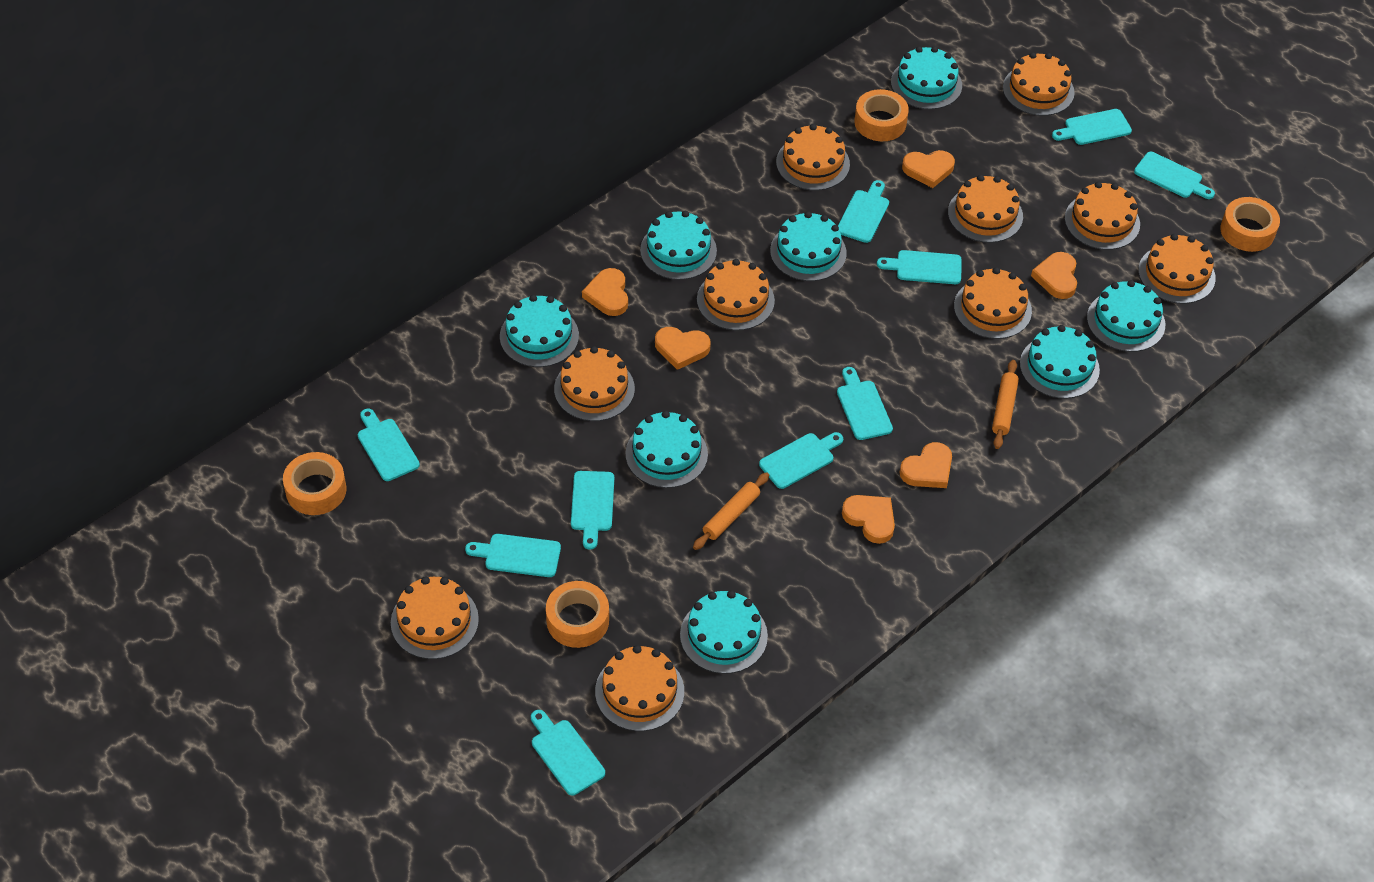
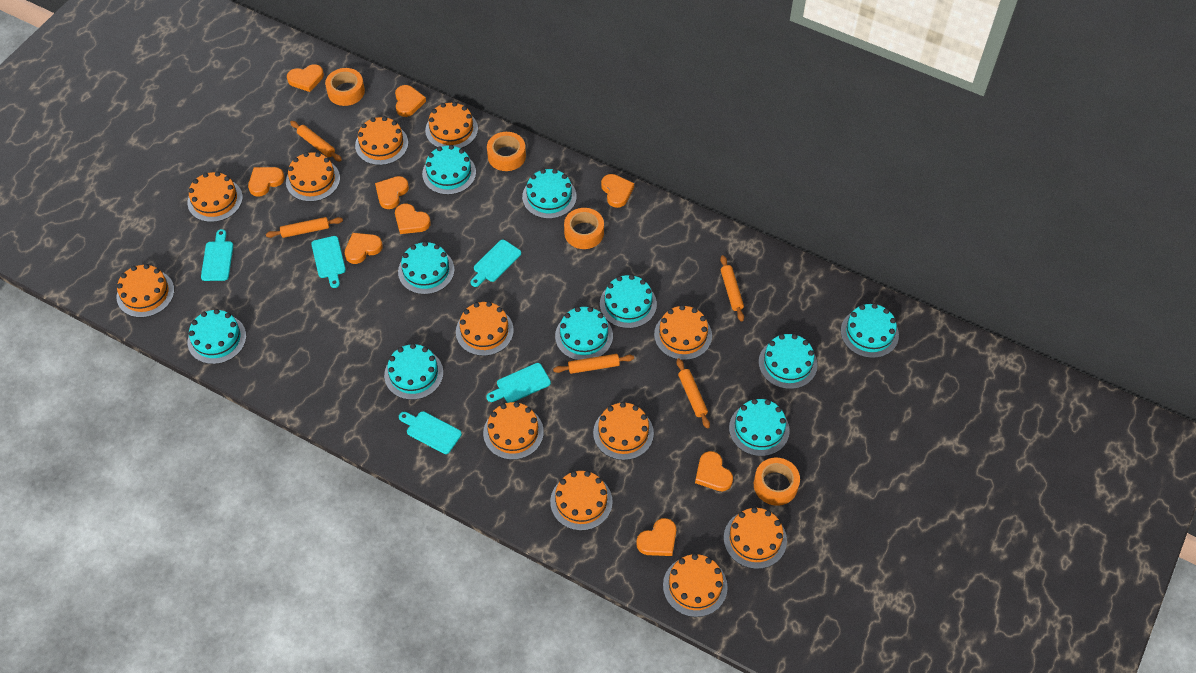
orange cake: [391,576,479,659] [554,346,635,421] [595,645,684,731] [697,259,775,330] [776,124,850,191] [948,175,1023,243] [954,267,1032,339] [1003,52,1075,116] [1065,182,1140,250] [1138,234,1216,304] = 10 -> [117,264,174,318] [187,172,243,222] [286,152,340,202] [355,116,408,165] [425,102,478,148] [456,301,514,356] [483,402,544,460] [550,471,613,531] [593,402,654,460] [654,305,712,360] [663,554,728,617] [724,507,787,569] = 12
orange heart: [582,268,628,316] [655,327,710,370] [842,495,895,544] [900,442,952,488] [902,150,955,188] [1031,252,1077,299] = 6 -> [248,167,285,197] [287,64,324,92] [345,233,383,264] [375,176,409,209] [395,85,426,117] [395,204,431,234] [601,174,634,208] [636,518,676,556] [695,451,733,491] = 9
orange rolling pin: [693,472,769,550] [992,360,1019,449] = 2 -> [266,217,343,238] [290,121,342,162] [553,354,634,374] [676,358,710,429] [720,255,744,322] = 5
turquoise cake: [500,295,579,367] [625,411,708,488] [640,211,717,280] [680,590,768,674] [770,211,847,281] [891,46,962,109] [1020,325,1100,399] [1087,280,1165,352] = 8 -> [188,309,246,364] [384,344,443,400] [398,241,455,294] [422,145,476,195] [522,169,577,219] [555,307,613,360] [600,275,657,328] [729,399,790,456] [759,334,818,389] [841,303,899,358] = 10
turquoise cutting board: [358,408,420,481] [465,534,561,577] [531,710,605,795] [571,471,614,550] [759,432,843,489] [837,367,893,440] [838,180,889,243] [877,250,962,284] [1052,109,1132,145] [1134,152,1215,199] = 10 -> [201,229,233,281] [311,236,346,288] [399,411,462,454] [471,240,521,287] [486,363,551,403] = 5

